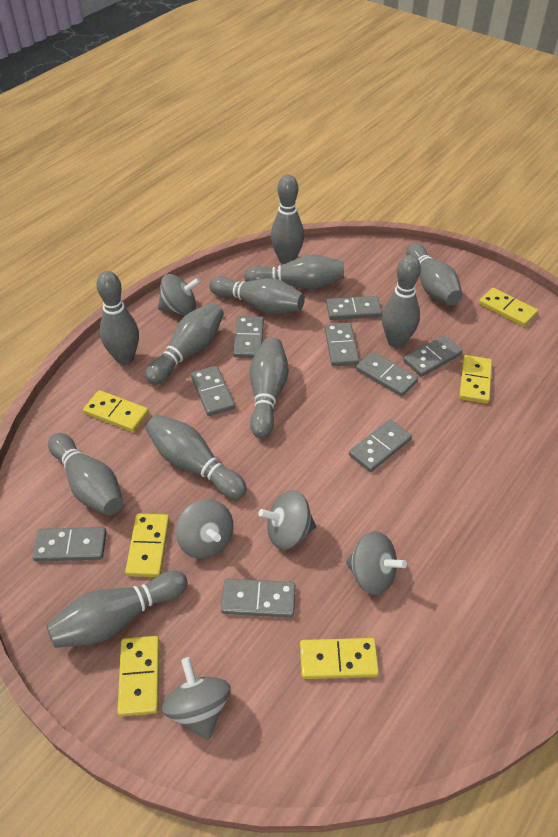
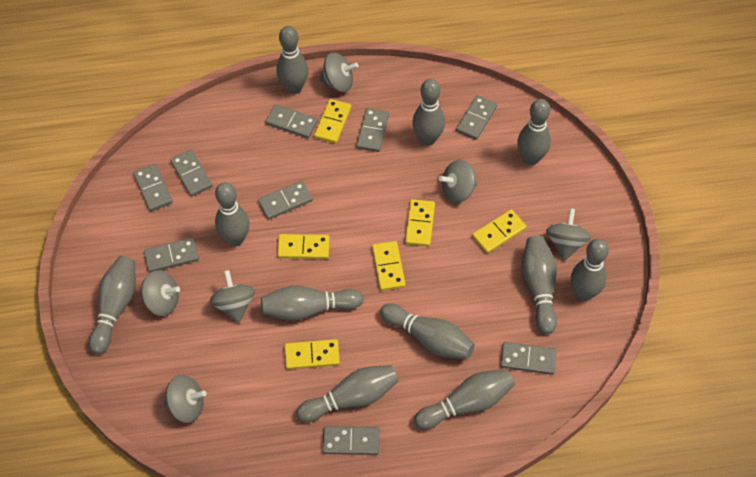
grey spinning top: [158,274,200,315] [162,657,231,740] [176,499,234,559] [258,490,316,550] [346,531,407,595] = 5 -> [141,270,180,316] [164,375,206,423] [210,270,255,323] [319,53,358,92] [439,159,478,203] [546,208,591,261] = 6

